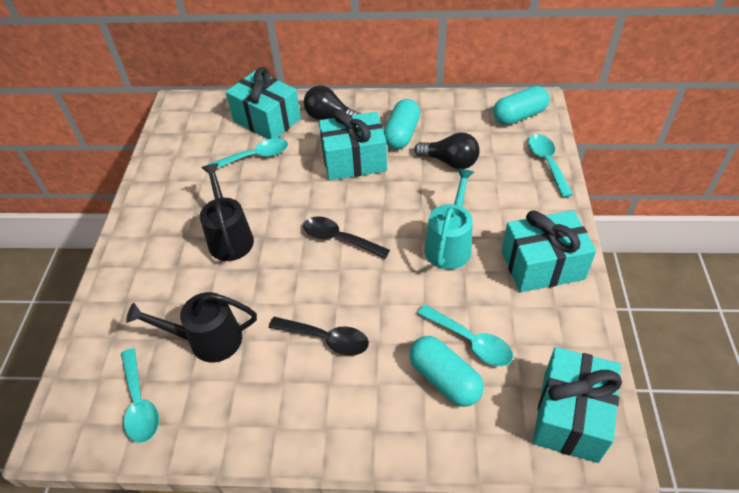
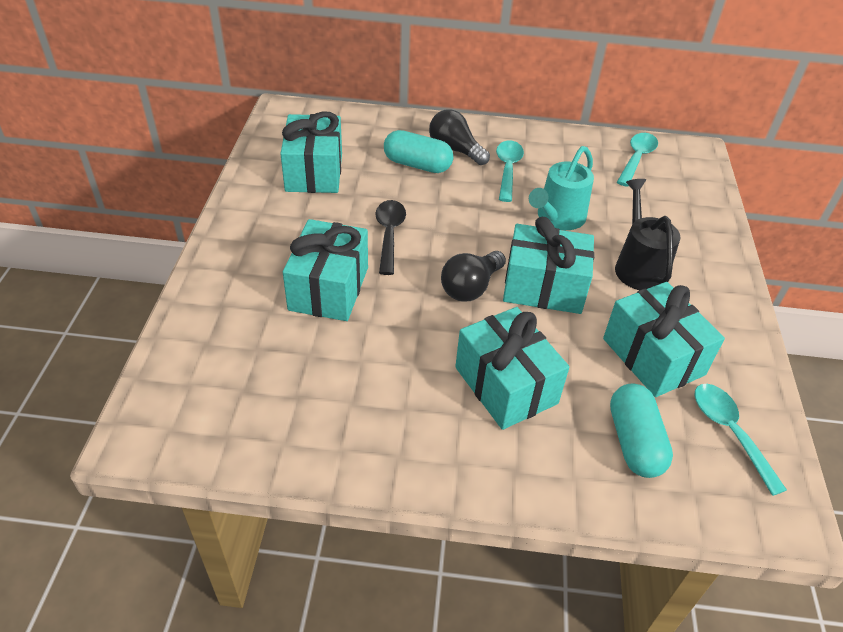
black spoon: [269,317,369,356] [303,216,390,259] = 2 -> [376,200,406,275] = 1
black watering can: [126,292,257,362] [200,163,254,261] = 2 -> [615,179,680,290] = 1
turquoise capsule: [384,99,420,149] [409,336,484,407] [493,86,550,125] = 3 -> [384,130,453,173] [610,383,673,478] = 2
turquoise gift: [226,67,301,139] [319,109,387,180] [502,210,596,292] [533,347,622,463] = 4 -> [280,111,342,193] [283,219,368,321] [455,307,569,430] [503,217,595,314] [603,282,725,397] = 5
turquoise spoon: [121,348,159,443] [207,138,288,168] [417,304,513,366] [528,134,573,197] = 4 -> [496,140,524,202] [617,133,658,187] [695,384,787,496] = 3

